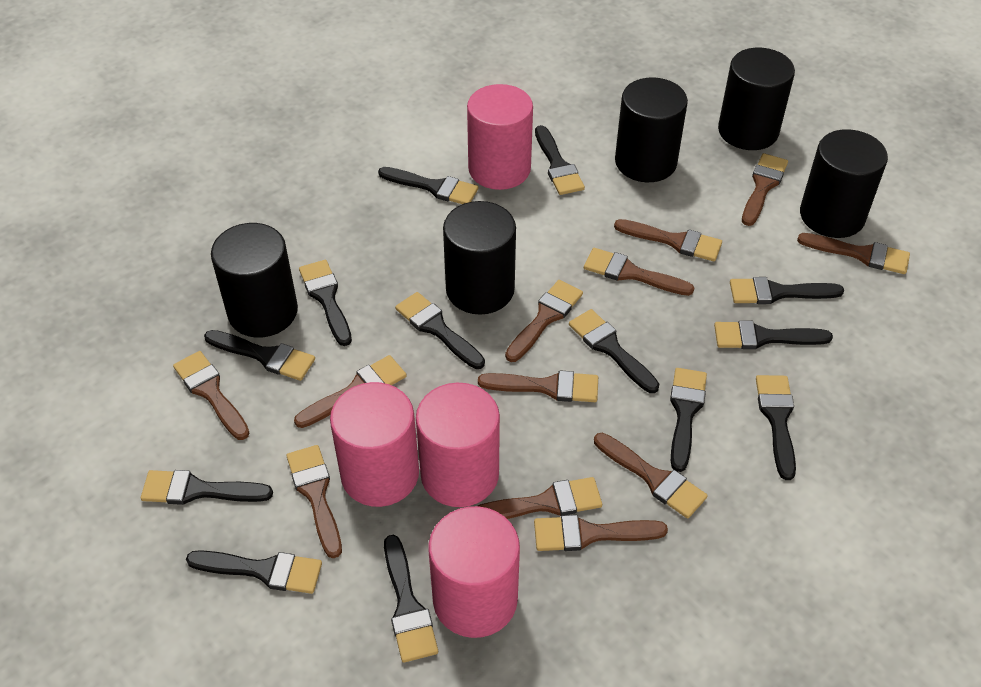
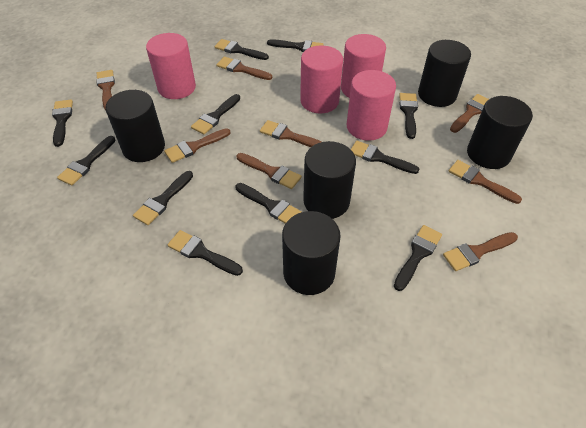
black brush: [141,470,273,505] [186,550,322,594] [204,330,315,381] [299,260,352,346] [378,167,478,204] [384,535,438,663] [395,292,485,369] [535,125,585,195] [569,309,659,393] [670,368,707,472] [714,320,833,349] [730,277,844,304] [756,375,796,480] = 13 -> [52,100,73,147] [57,136,116,186] [133,171,193,225] [167,230,243,276] [191,94,240,134] [214,39,269,60] [236,183,302,224] [267,39,324,52] [351,141,419,174] [394,225,442,291] [399,93,418,139] = 11
brown brush: [173,351,250,440] [287,445,342,558] [294,355,407,428] [478,370,598,402] [478,477,602,519] [505,280,583,362] [534,515,668,551] [584,248,694,296] [594,433,708,519] [614,219,722,261] [742,153,788,226] [797,233,910,274] = 12 -> [96,70,115,111] [164,128,231,163] [216,57,272,80] [236,153,302,189] [260,120,322,147] [443,232,518,271] [449,160,522,204] [450,94,489,133] = 8

